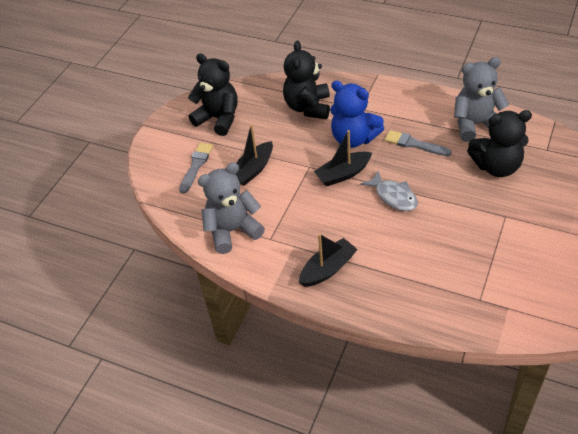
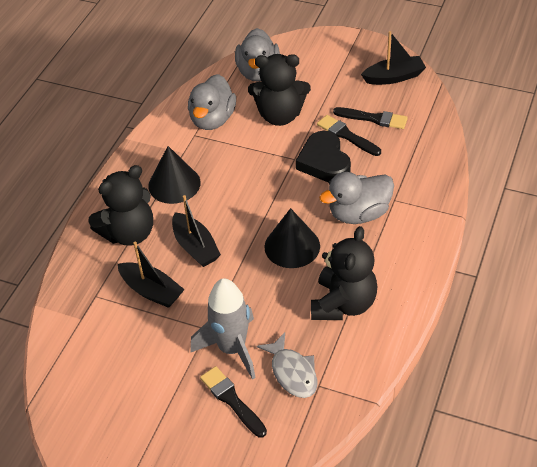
black brush: none = 0 -> [200,366,267,438] [317,115,381,156] [333,107,408,129] = 3
black cone: none = 0 -> [148,146,201,204] [264,208,320,268] = 2
black heart: none = 0 -> [296,131,351,182] = 1
blue teddy bear: [330,81,384,148] = 1 -> none = 0
grey brush: [179,143,213,194] [385,130,452,156] = 2 -> none = 0
grey duck: none = 0 -> [188,74,236,130] [235,28,280,82] [319,172,394,224] = 3
grey rocket: none = 0 -> [190,279,256,380] = 1
grey teddy bear: [198,163,265,254] [454,57,510,142] = 2 -> none = 0

